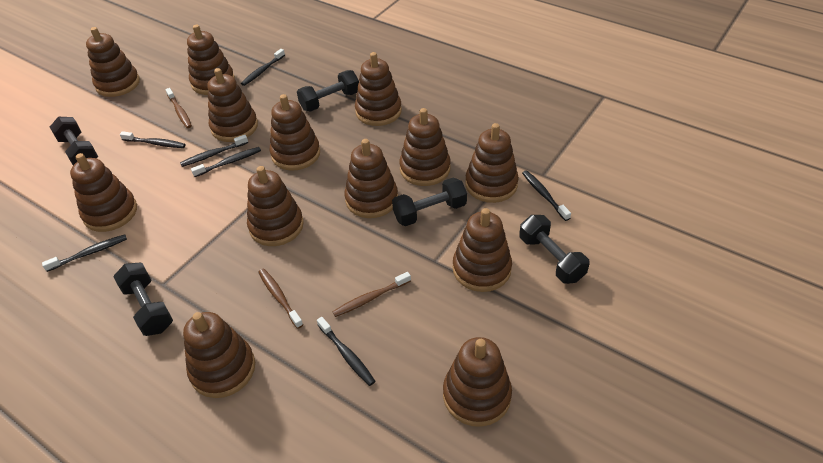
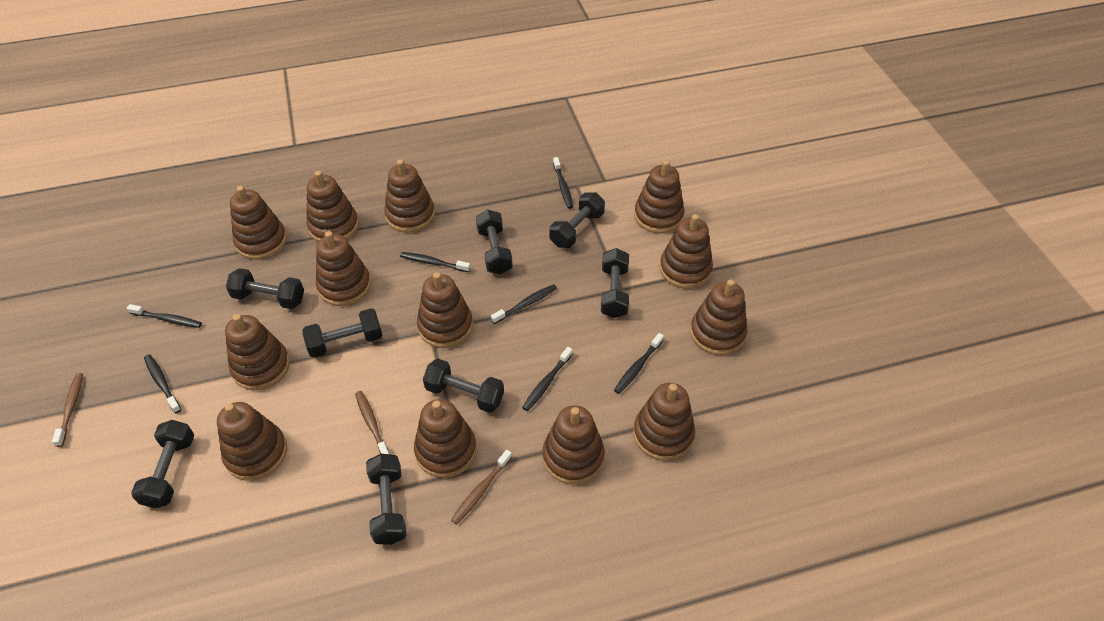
black dumbbell: [50,117,98,165] [113,263,173,336] [297,70,359,112] [392,178,467,226] [519,215,590,284] = 5 -> [131,420,194,508] [226,268,304,309] [302,308,383,358] [366,454,407,545] [423,359,504,413] [476,209,513,274] [549,192,605,248] [601,248,629,318] = 8

